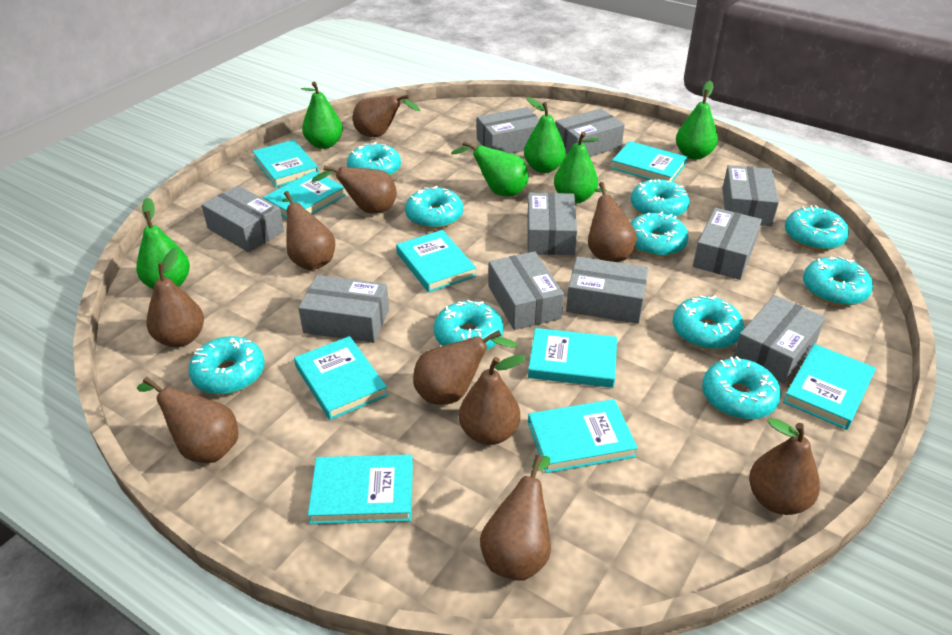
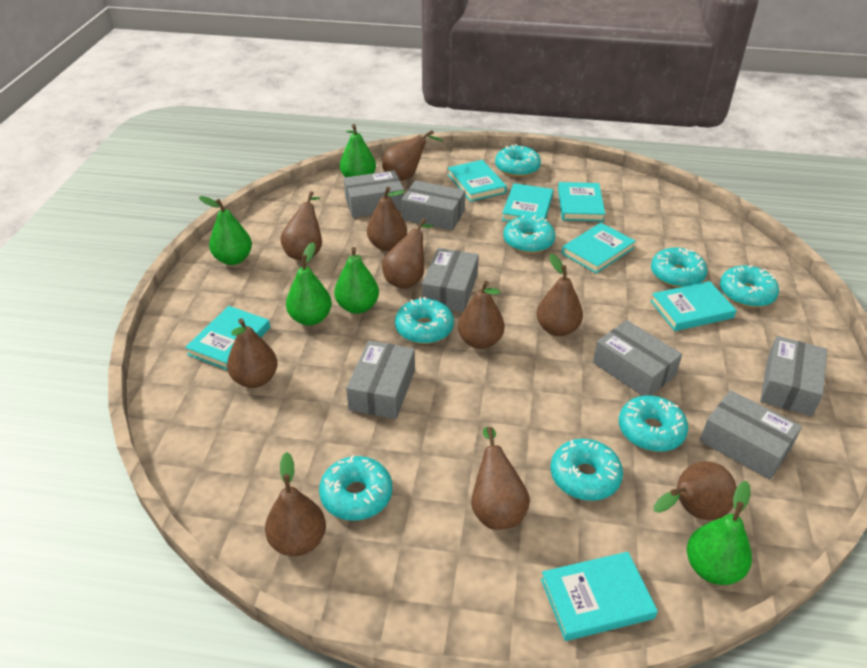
green pear: [136,197,190,289] [301,81,343,149] [451,141,529,196] [524,97,566,173] [554,132,600,203] [676,81,718,160] = 6 -> [199,196,252,265] [286,242,332,325] [334,247,379,314] [340,124,376,177] [687,481,752,585] = 5
grey box: [201,185,284,252] [298,275,389,343] [477,107,540,153] [488,251,564,330] [527,193,577,255] [555,108,625,156] [566,256,649,324] [693,208,762,280] [722,165,779,226] [733,295,826,384] = 10 -> [344,170,404,218] [346,340,415,419] [401,180,465,231] [422,248,479,312] [593,320,682,396] [700,390,802,480] [760,336,827,416] = 7
turquoise book: [252,140,319,187] [263,171,346,218] [294,336,388,420] [308,455,413,524] [396,230,476,293] [528,328,617,388] [528,399,638,473] [611,141,687,182] [783,344,876,430] = 9 -> [185,306,270,370] [448,160,507,202] [502,183,553,222] [541,552,658,641] [558,182,605,222] [562,223,636,274] [651,281,737,331] = 7
turquoise donut: [188,336,265,395] [347,142,401,176] [405,186,463,229] [434,300,504,351] [630,211,688,257] [631,179,690,217] [673,295,744,350] [702,356,781,420] [785,205,849,251] [803,256,873,306] = 10 -> [319,455,392,521] [395,297,454,344] [495,144,541,177] [503,215,555,253] [551,439,623,501] [619,395,688,452] [651,247,707,288] [720,265,779,308] = 8

